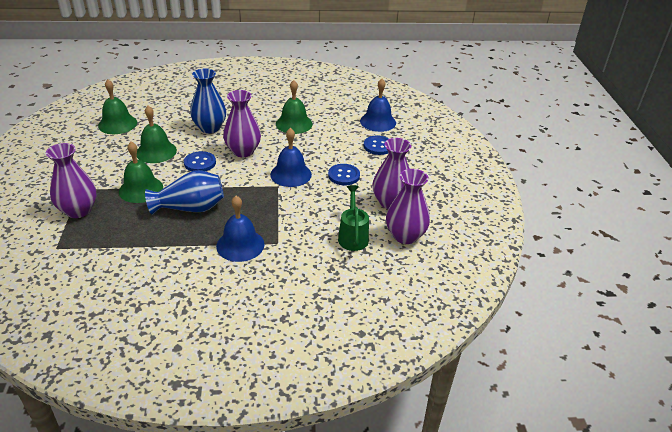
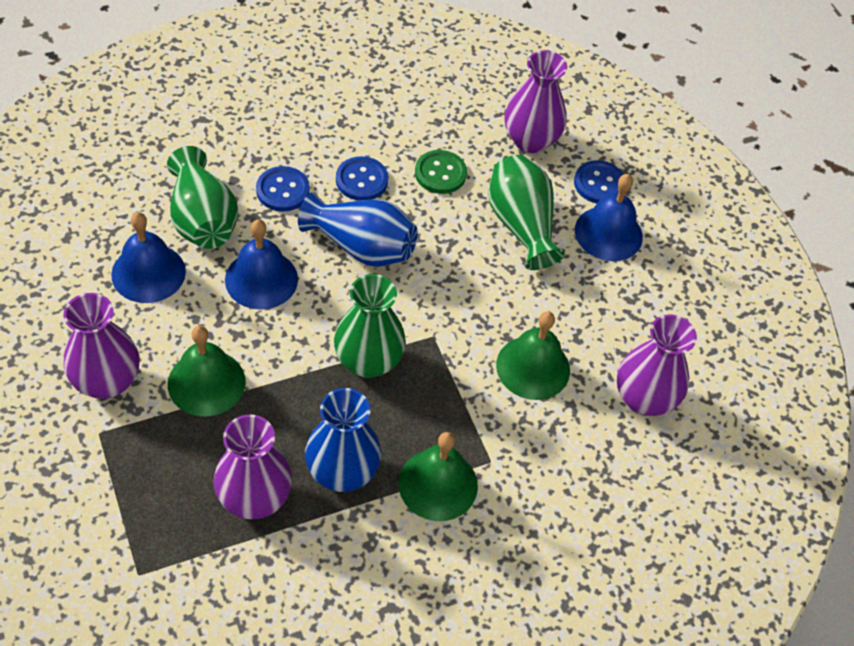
green bell: [98,79,137,134] [119,142,163,203] [137,106,177,163] [276,80,313,134] = 4 -> [168,326,245,417] [398,432,478,521] [496,312,570,400] = 3
green button: none = 0 -> [415,150,467,194] = 1
green vase: none = 0 -> [167,146,238,249] [334,274,406,378] [488,155,565,270] = 3
green watering can: [338,185,369,251] = 1 -> none = 0

